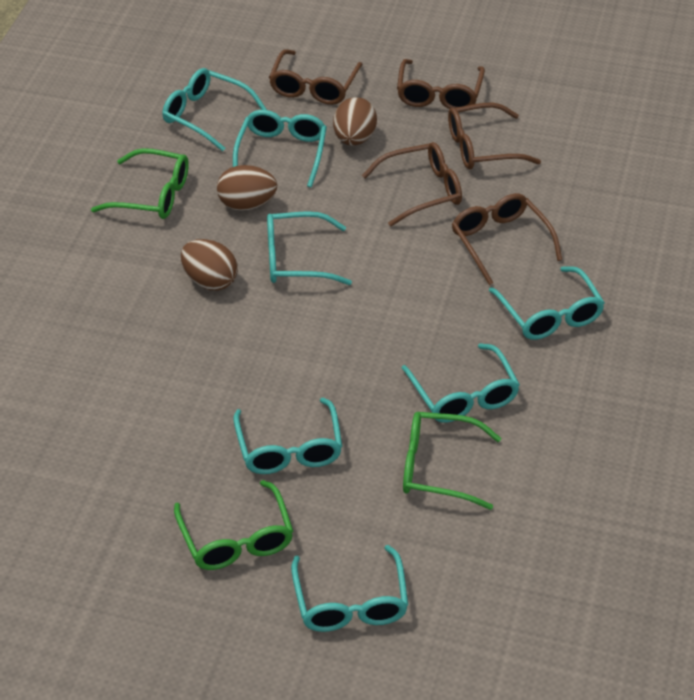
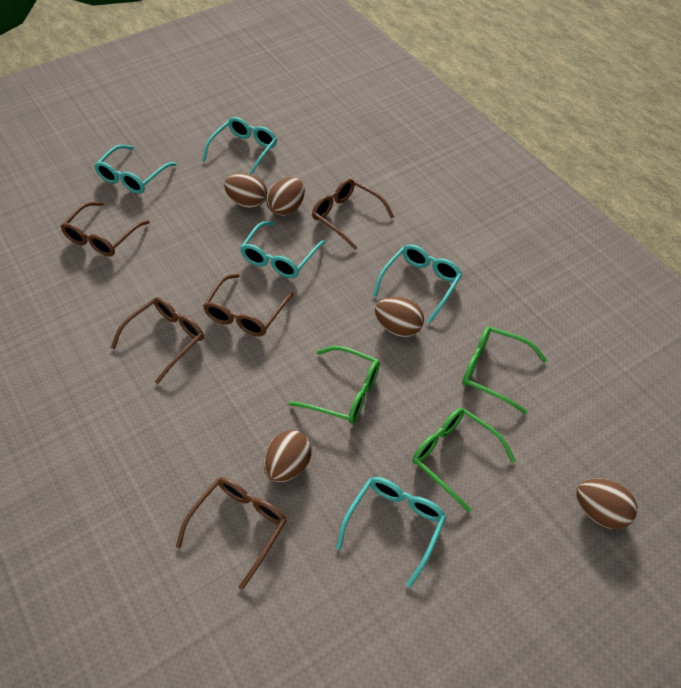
brown egg: [181,239,238,291] [217,165,277,210] [333,97,377,146] = 3 -> [224,173,267,208] [264,430,311,483] [266,177,305,216] [375,297,424,337] [576,478,637,529] = 5
turquoise glasses: [162,68,267,151] [233,110,327,187] [233,398,342,474] [267,211,352,285] [291,545,408,632] [402,343,520,423] [489,266,605,340] = 7 -> [94,145,177,194] [202,117,277,174] [240,221,325,278] [336,477,446,588] [373,244,462,323] = 5

